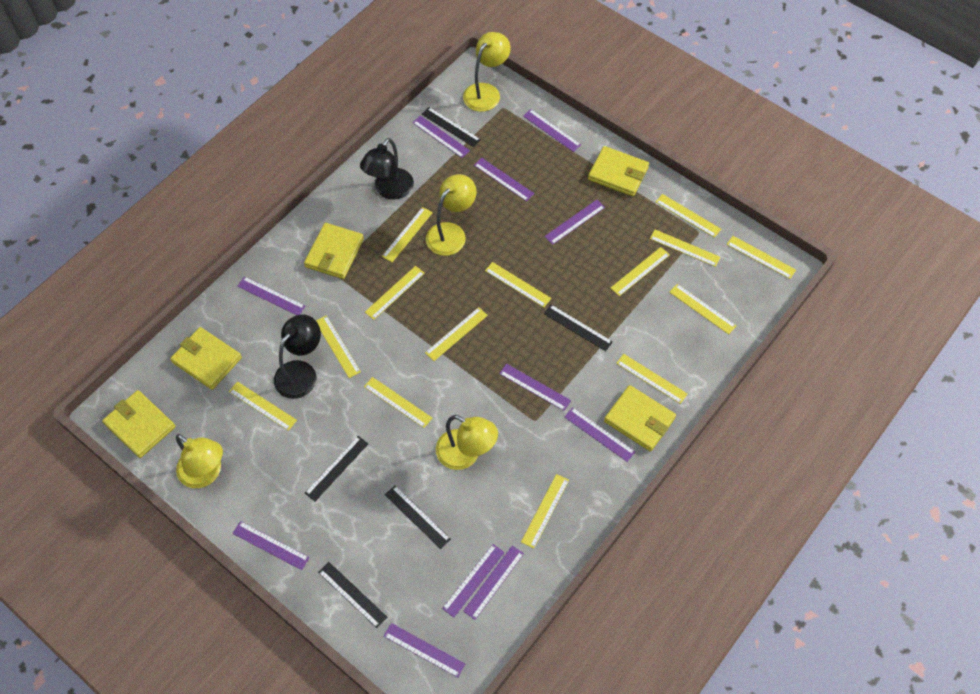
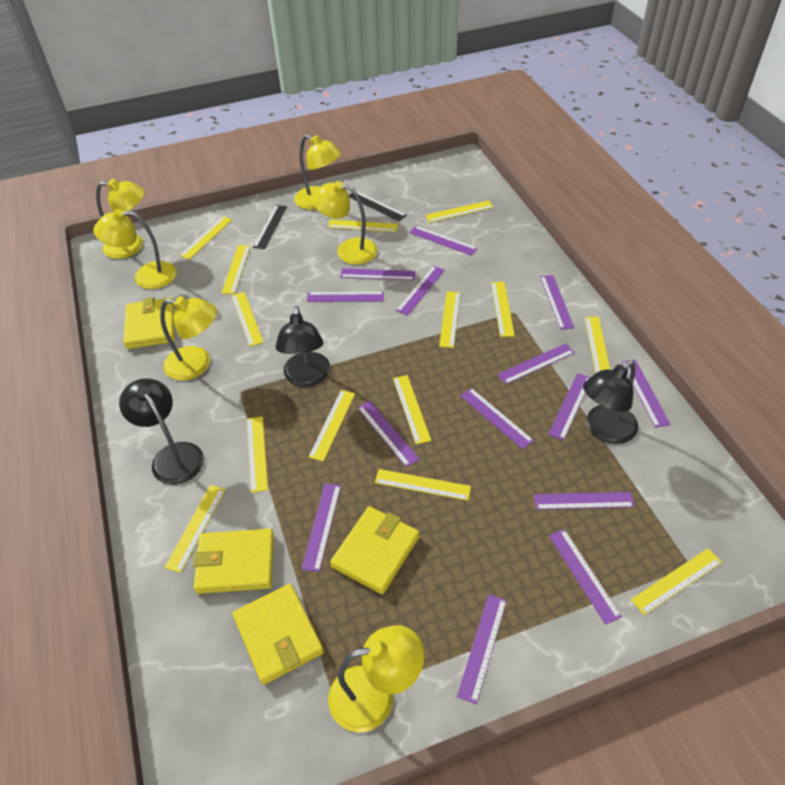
black lamp: [274,314,321,399] [360,138,414,199] = 2 -> [119,378,204,485] [275,306,330,387] [583,360,638,444] = 3
black ruler: [305,436,368,502] [318,562,387,628] [385,485,451,549] [422,107,481,147] [544,305,613,351] = 5 -> [253,205,287,249] [349,190,407,221] = 2
purple ruler: [232,521,310,570] [237,276,306,315] [384,623,465,678] [412,115,470,158] [442,544,505,618] [463,545,524,620] [474,158,534,202] [499,364,571,411] [523,109,581,152] [544,200,605,245] [564,407,635,462] = 11 -> [302,483,341,572] [307,292,384,302] [340,268,416,280] [357,401,420,467] [396,266,445,316] [409,226,478,256] [457,594,507,704] [460,388,534,449] [497,343,575,384] [534,492,635,510] [540,275,574,330] [548,373,590,440] [549,529,622,625] [621,359,671,428] = 14
yellow lamp: [176,434,223,488] [426,174,476,256] [436,415,498,470] [463,32,510,112] = 4 -> [94,209,177,289] [96,179,145,259] [160,296,217,381] [294,135,342,210] [312,181,378,264] [328,625,424,733] = 6
yellow wallet: [102,390,175,458] [170,327,242,390] [304,223,364,279] [588,146,649,196] [604,385,676,452] = 5 -> [124,297,175,349] [193,529,274,594] [232,584,324,685] [330,506,419,594] = 4

